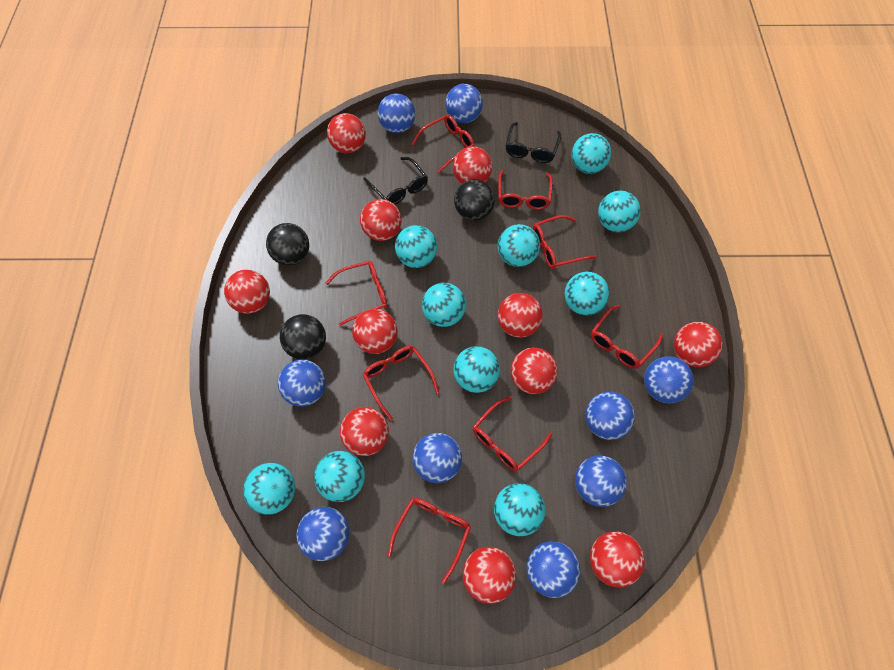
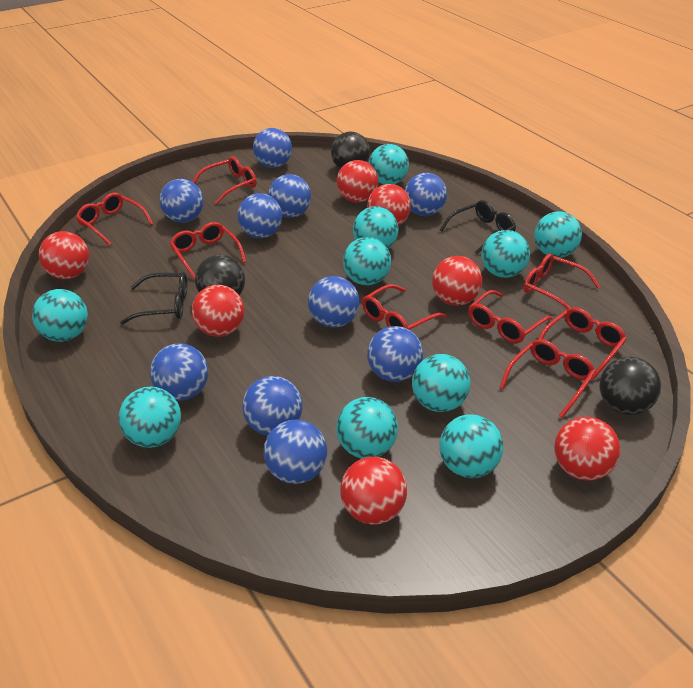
blue ball: [278,359,326,407] [296,507,350,561] [378,93,415,133] [413,433,462,483] [445,84,483,123] [526,541,580,598] [575,455,627,507] [585,392,635,440] [644,356,694,403] = 9 -> [150,343,209,401] [159,179,204,223] [238,193,282,238] [242,376,302,436] [253,128,292,168] [263,420,327,484] [268,174,311,218] [308,276,359,328] [367,326,423,382] [405,173,447,216] = 10
red ball: [224,270,270,314] [327,113,366,153] [340,407,389,456] [352,309,398,354] [360,199,402,241] [453,146,492,184] [463,547,516,604] [498,293,543,338] [511,348,558,394] [590,531,645,588] [674,322,722,367] = 11 -> [39,231,89,279] [192,285,245,337] [337,160,378,203] [340,457,407,525] [367,184,411,226] [432,256,482,306] [554,417,621,481] = 7

